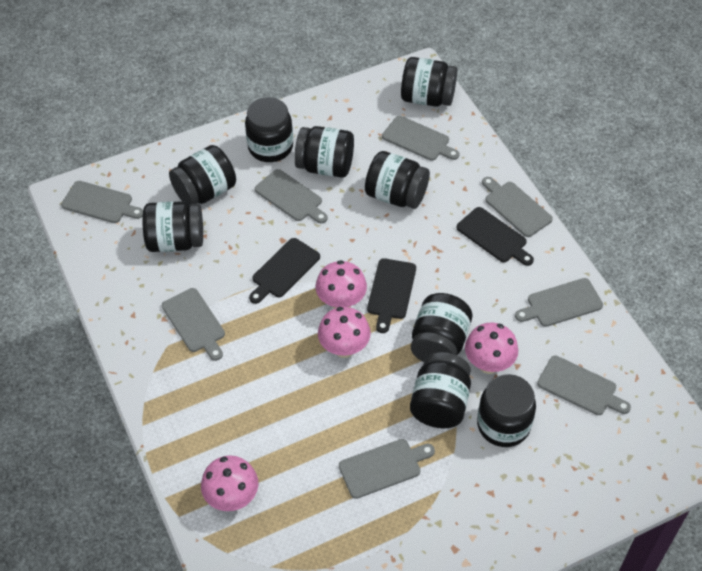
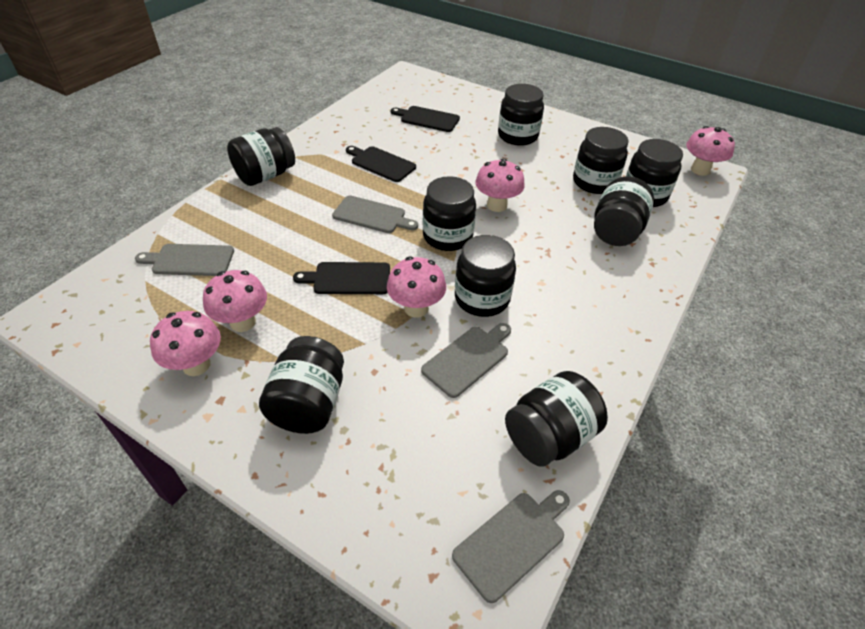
grey cutting board: [61,181,143,223] [162,288,225,361] [255,169,328,223] [339,439,435,499] [382,116,460,161] [482,177,553,237] [515,278,603,327] [537,356,631,415] = 8 -> [135,244,234,276] [332,196,418,233] [421,323,511,398] [452,490,570,603] = 4
pink mushroom: [201,456,258,511] [316,260,367,309] [318,307,371,358] [465,323,518,374] = 4 -> [150,311,221,376] [203,270,267,332] [387,257,446,318] [475,158,525,212] [686,126,735,176] = 5

